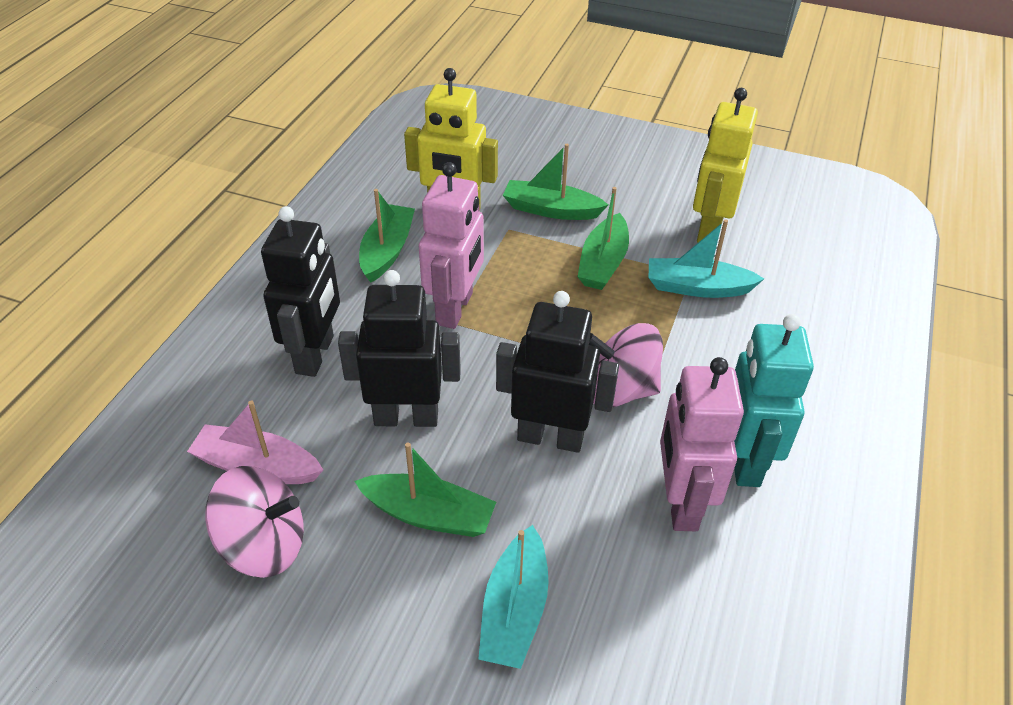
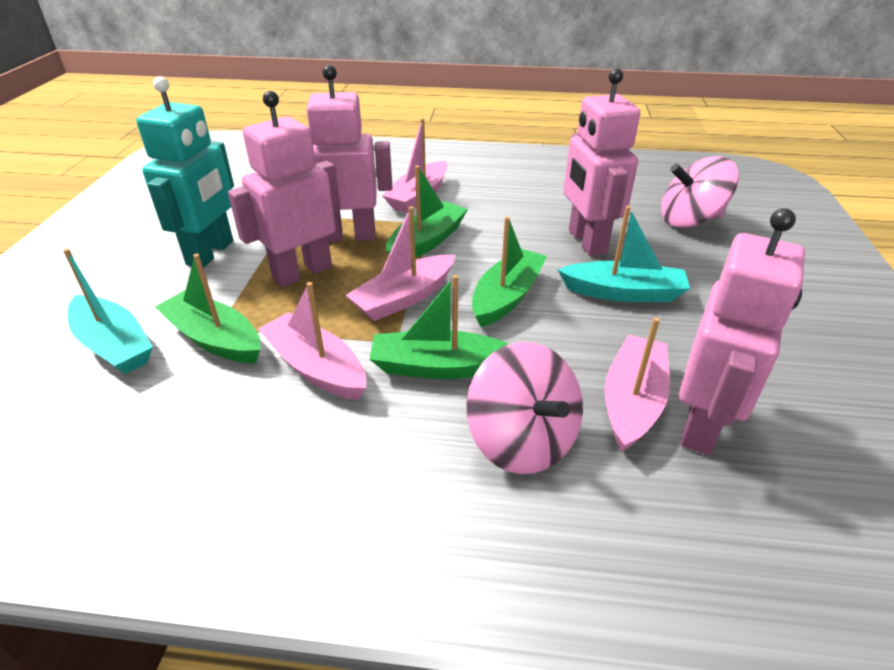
black robot: [261,206,340,377] [338,270,461,427] [496,291,619,453] = 3 -> none = 0
pink boat: [187,400,323,484] = 1 -> [258,282,366,400] [346,206,455,321] [382,118,448,213] [605,317,670,452] = 4
pink robot: [419,162,484,329] [660,357,744,531] = 2 -> [228,91,340,287] [306,65,392,242] [563,68,640,256] [679,208,805,455] = 4
yellow robot: [404,68,498,211] [693,88,758,243] = 2 -> none = 0

